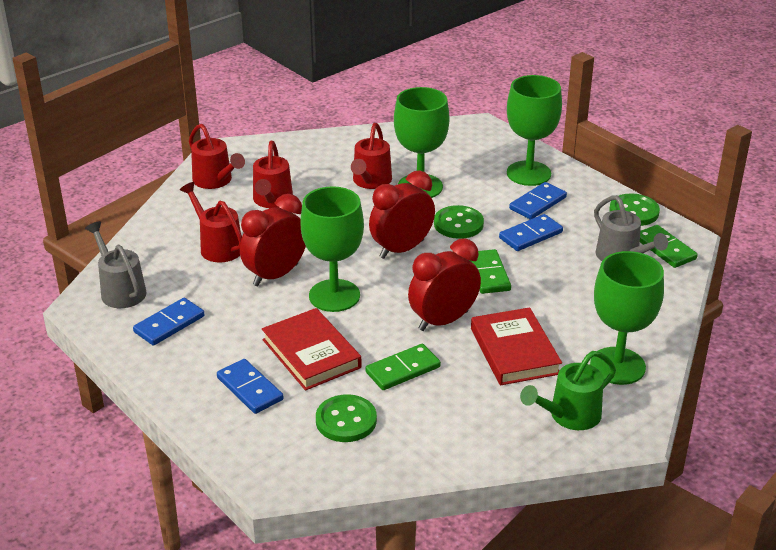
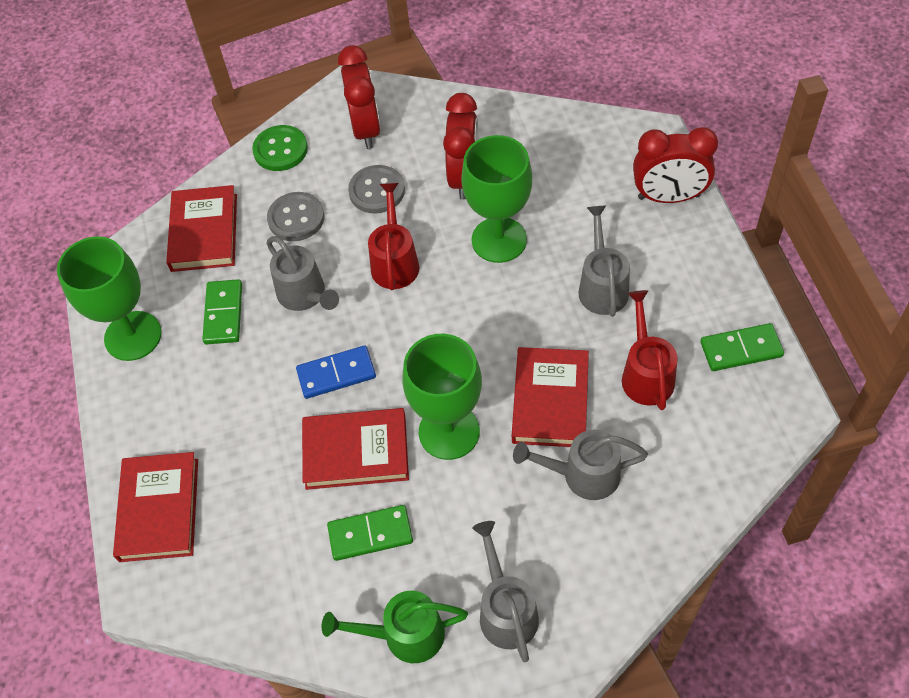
blue domino: [133,298,205,346] [217,359,283,414] [499,214,563,251] [509,182,567,219] = 4 -> [296,345,376,399] = 1
green button: [316,394,377,442] [434,205,484,239] [609,193,660,226] = 3 -> [252,125,308,171] = 1
green goblet: [300,186,364,312] [394,87,450,198] [507,75,562,186] [590,251,664,385] = 4 -> [57,236,162,361] [402,334,482,460] [461,135,532,263] = 3
grey button: none = 0 -> [267,192,324,241] [348,165,405,213] = 2
grey watering can: [85,221,147,308] [594,195,668,261] = 2 -> [266,236,339,311] [473,521,539,662] [513,430,648,500] [579,205,630,317] = 4
red book: [262,308,361,390] [471,307,562,385] = 2 -> [113,452,198,562] [166,185,237,272] [302,408,409,490] [512,347,589,447] = 4
red watering can: [180,182,242,262] [189,124,245,189] [253,141,293,208] [351,123,392,189] = 4 -> [368,183,419,290] [622,290,678,410] = 2

